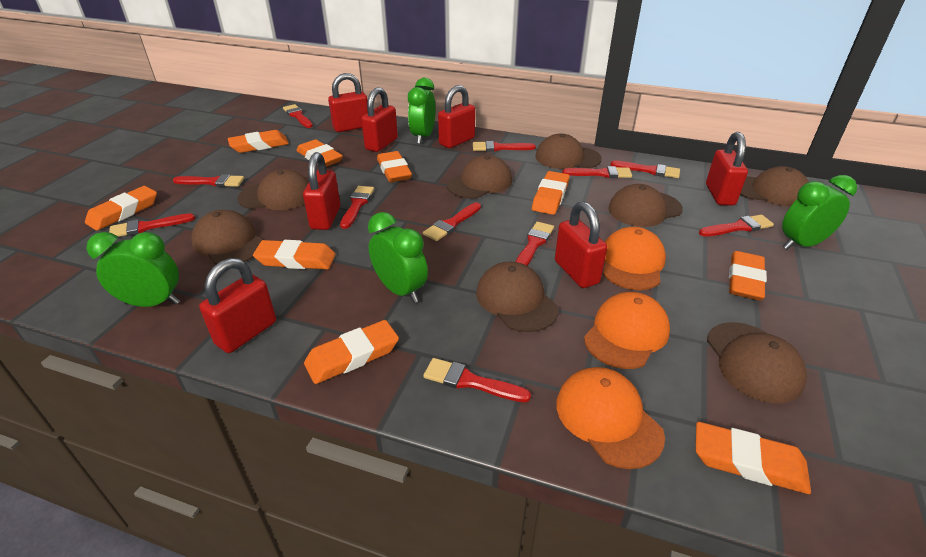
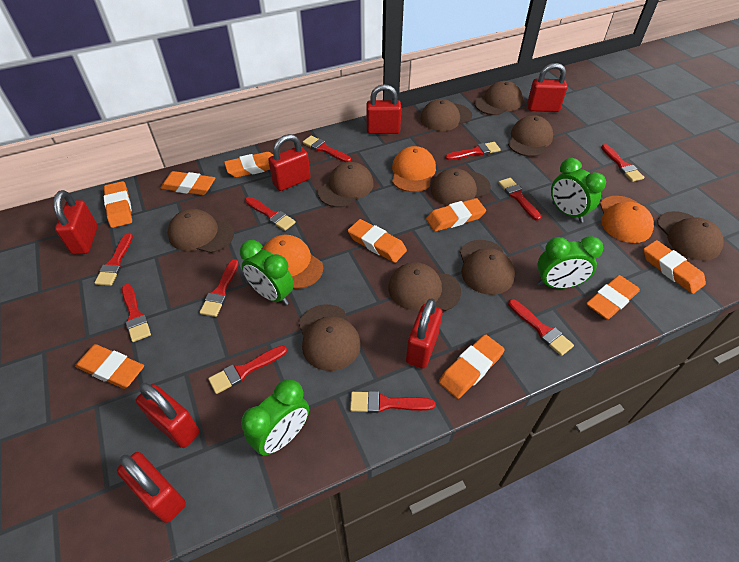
brown cap: [192,210,262,265] [237,169,309,210] [447,155,512,199] [476,262,559,332] [535,134,602,169] [608,184,683,227] [707,322,807,403] [740,166,809,207] = 8 -> [168,209,234,253] [299,304,361,371] [318,162,373,207] [388,262,461,311] [420,99,472,131] [431,168,491,206] [460,240,515,295] [474,81,523,115] [508,115,553,157] [657,211,724,261] = 10

